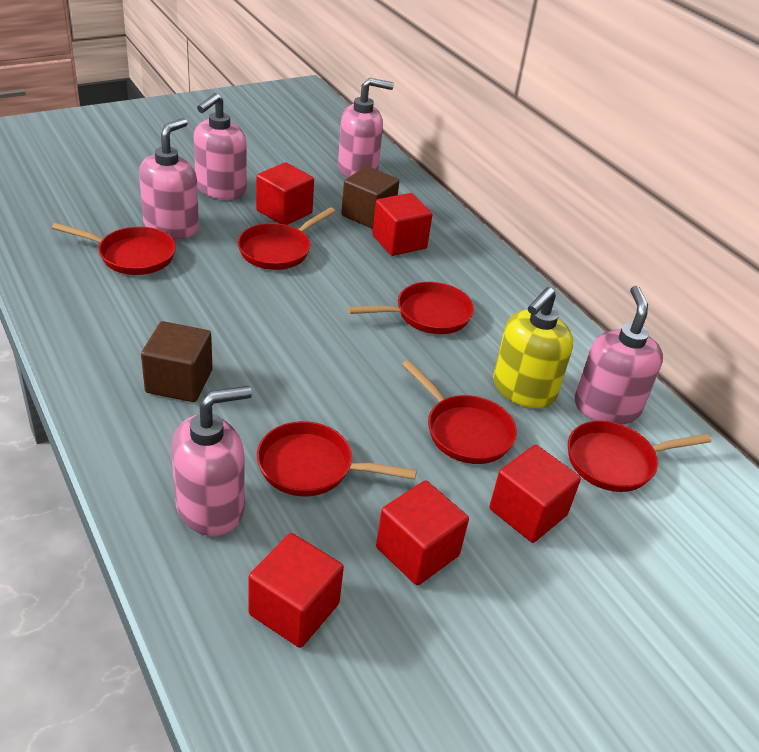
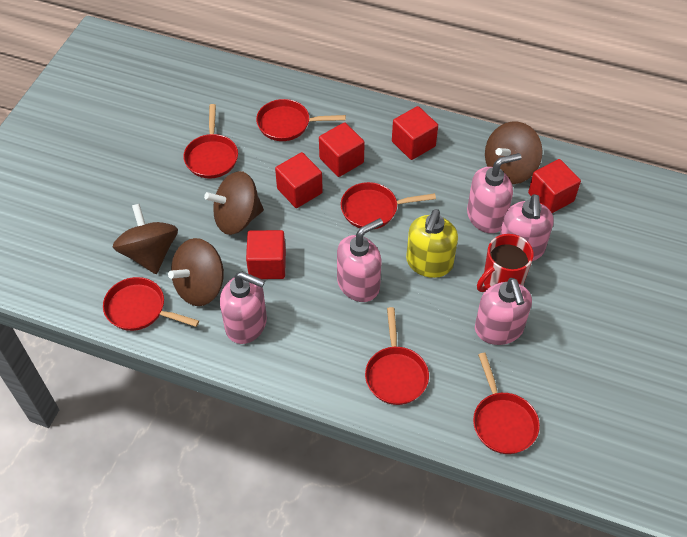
brown cube: [141,321,212,402] [341,166,399,229] = 2 -> none = 0
brown spinning top: none = 0 -> [113,204,178,274] [168,238,224,306] [204,171,264,235] [485,122,543,184] = 4
red mug: none = 0 -> [477,234,534,292] = 1

